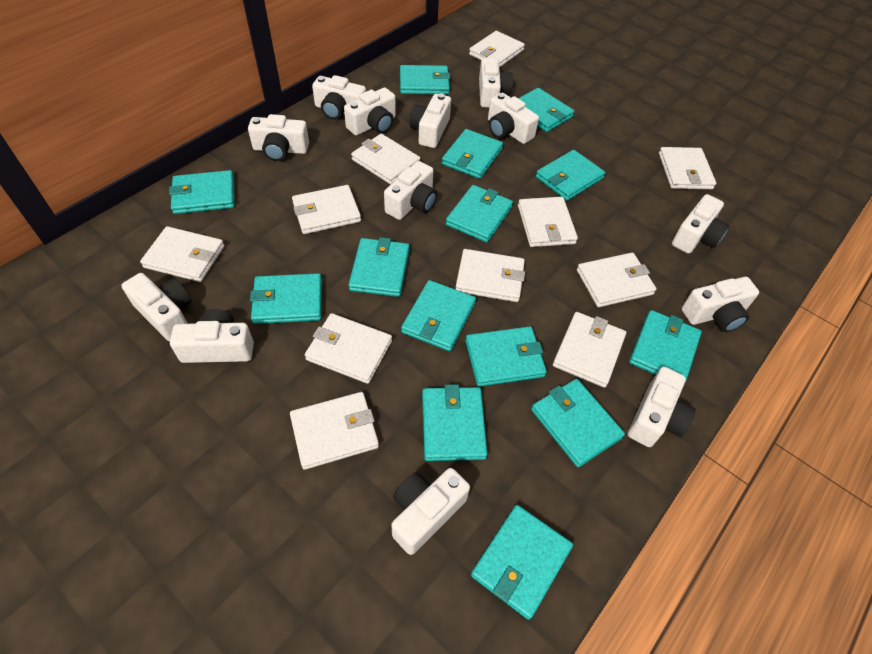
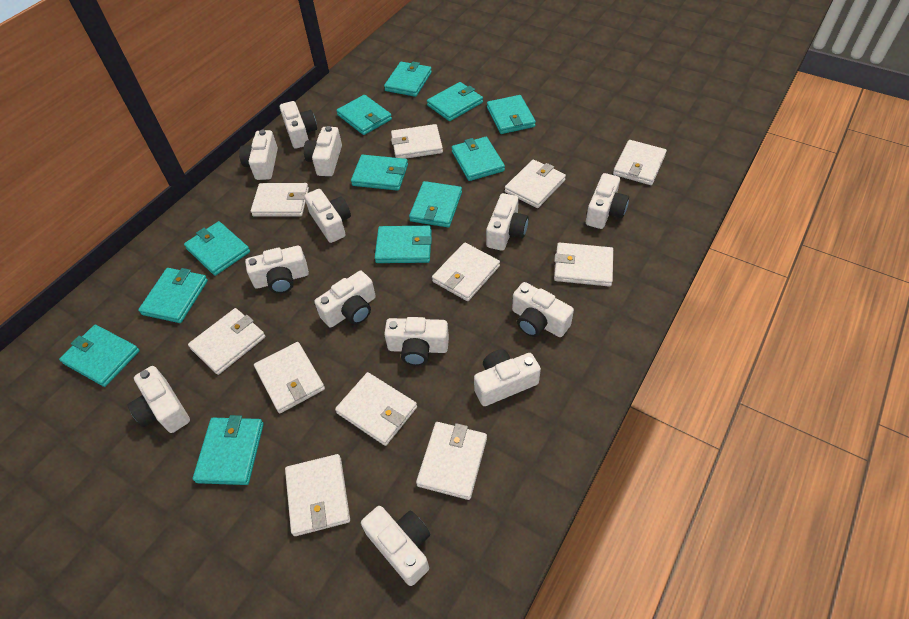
turquoise wallet: [169,170,234,214] [250,273,322,324] [348,237,409,297] [400,65,450,95] [401,280,476,351] [422,384,487,461] [442,129,503,179] [446,185,513,242] [466,326,547,387] [471,505,573,620] [518,88,574,132] [531,379,625,467] [536,150,605,201] [629,310,702,382] = 14 -> [59,325,140,387] [138,268,208,323] [184,221,250,276] [193,415,264,485] [336,95,392,135] [351,155,408,191] [375,226,432,263] [384,62,432,97] [409,181,462,228] [427,82,483,121] [452,137,505,181] [487,95,536,134] = 12

